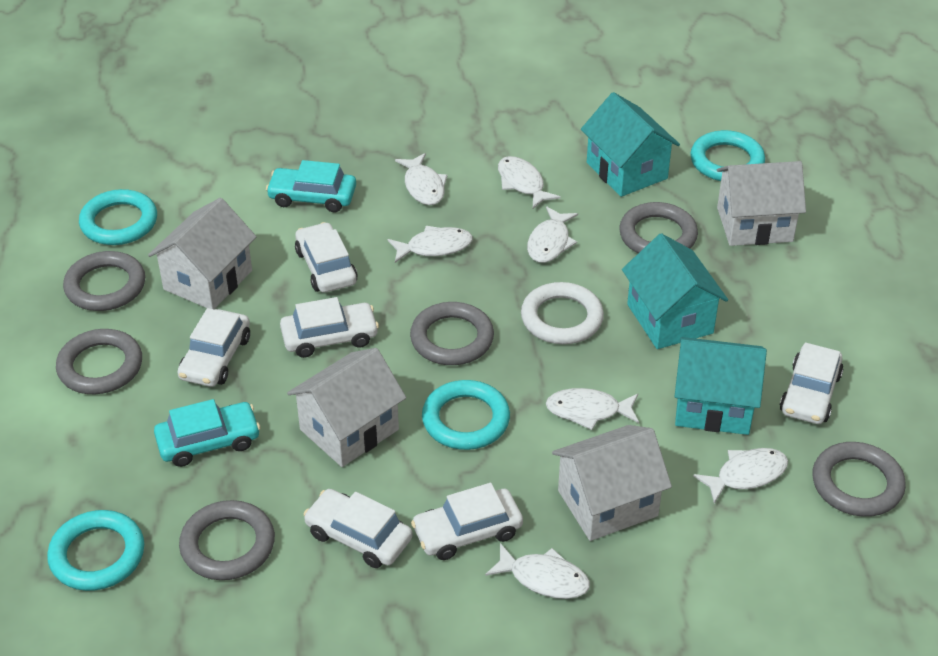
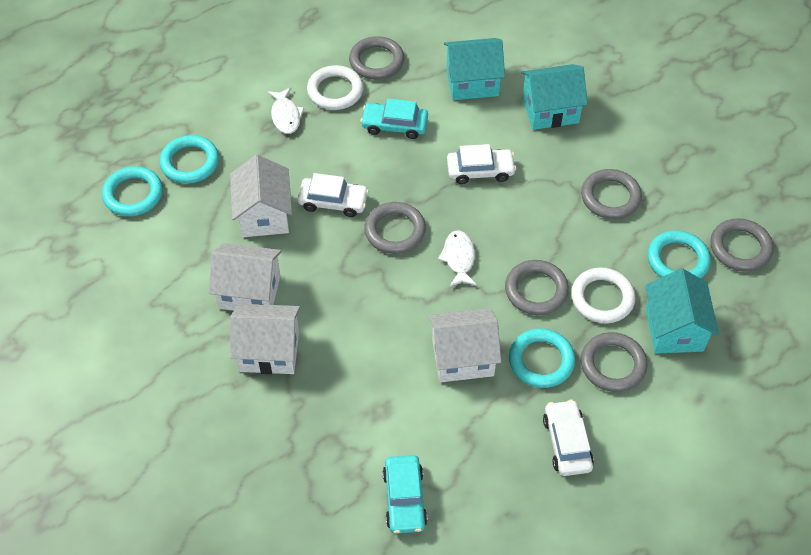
white car: [177,308,250,387] [280,297,379,358] [295,222,358,293] [304,489,413,568] [411,483,523,560] [780,343,843,424] = 6 -> [297,173,369,217] [447,144,516,184] [543,399,594,476] = 3
white fish: [388,226,473,263] [395,153,448,205] [485,543,590,599] [498,156,561,209] [527,207,578,263] [546,388,639,430] [693,448,788,504] = 7 -> [267,87,305,134] [438,230,477,287] = 2
white ring: [521,282,604,344] = 1 -> [307,65,363,110] [571,267,635,323] = 2

